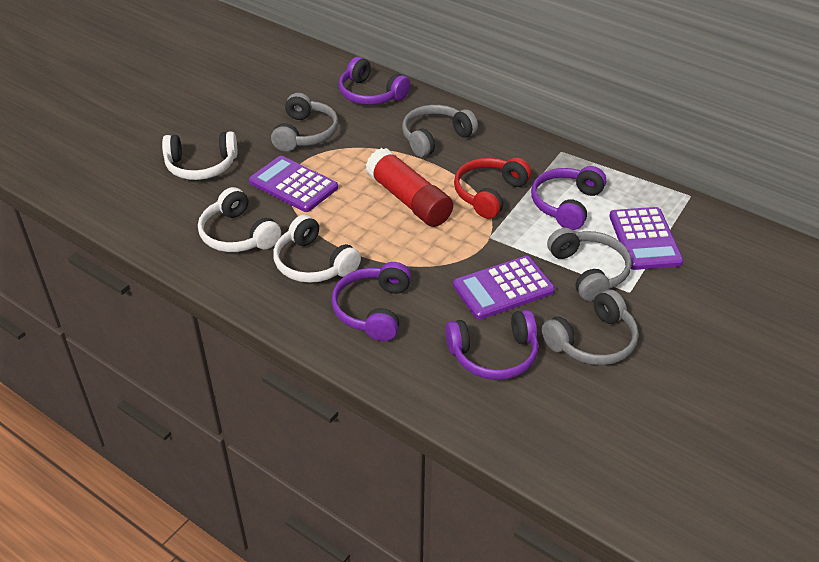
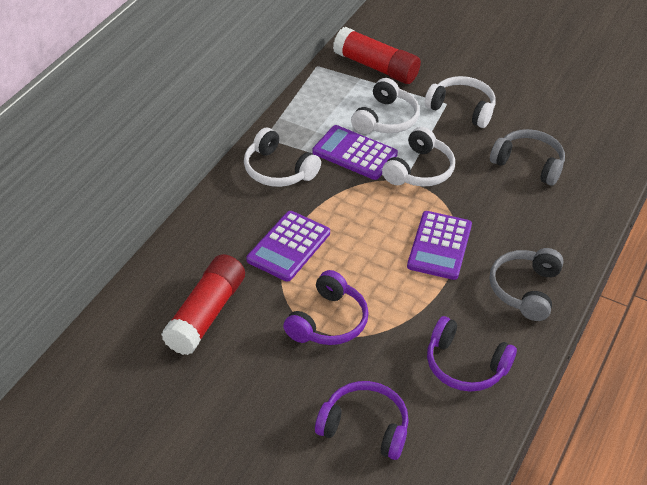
grey headphones: [271,93,338,152] [402,105,478,157] [542,290,639,365] [547,228,632,301] = 4 -> [490,129,565,186] [490,248,564,321] = 2
purple headphones: [331,262,411,341] [339,57,410,105] [445,309,539,380] [531,166,606,230] = 4 -> [283,270,368,345] [315,381,409,460] [427,316,517,392] = 3
red glue stick: [366,148,453,227] = 1 -> [161,254,245,355] [333,27,421,84] = 2
red headphones: [454,158,532,219] = 1 -> none = 0
white headphones: [162,131,237,180] [198,187,281,252] [273,215,361,283] = 3 -> [244,128,321,187] [351,78,419,134] [382,127,455,187] [424,76,496,128] = 4

